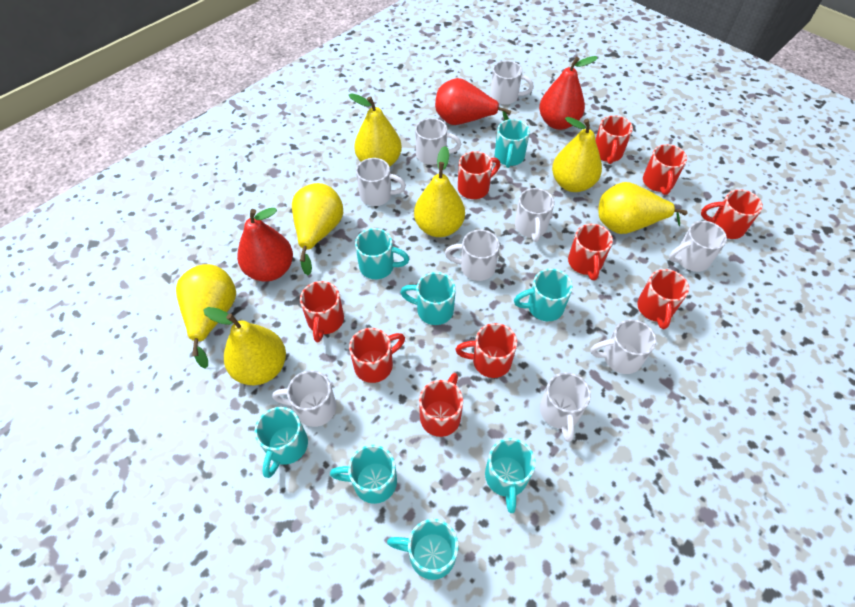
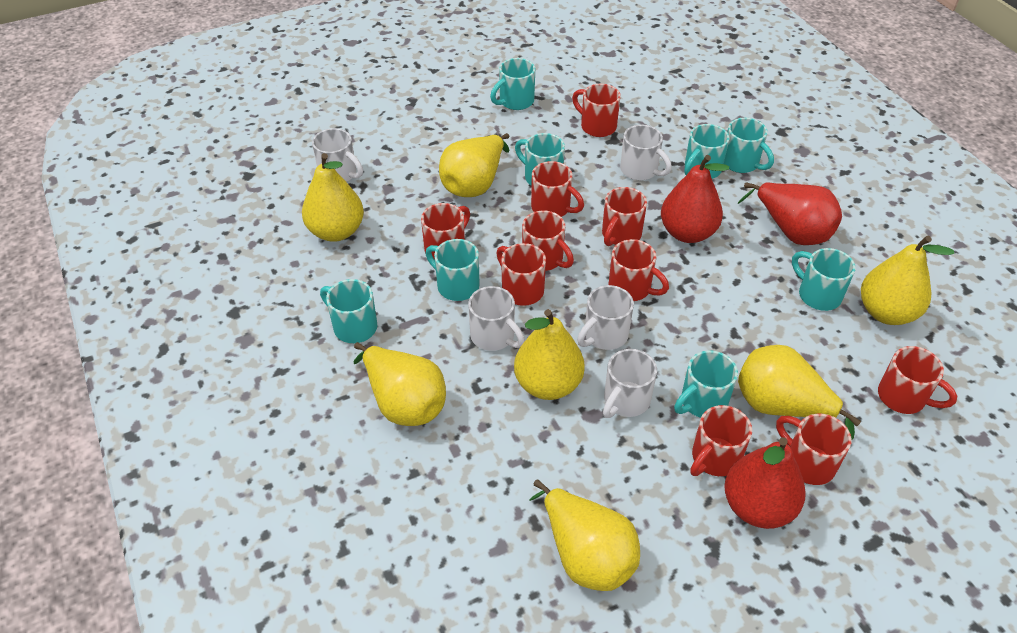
white mug: [272,370,336,427] [356,158,406,206] [415,118,461,165] [445,230,500,281] [490,61,534,105] [515,188,554,242] [540,372,591,442] [591,319,656,374] [669,221,727,272] = 9 -> [312,128,363,182] [468,286,525,351] [577,285,634,350] [603,349,657,418] [620,125,672,180] = 5

